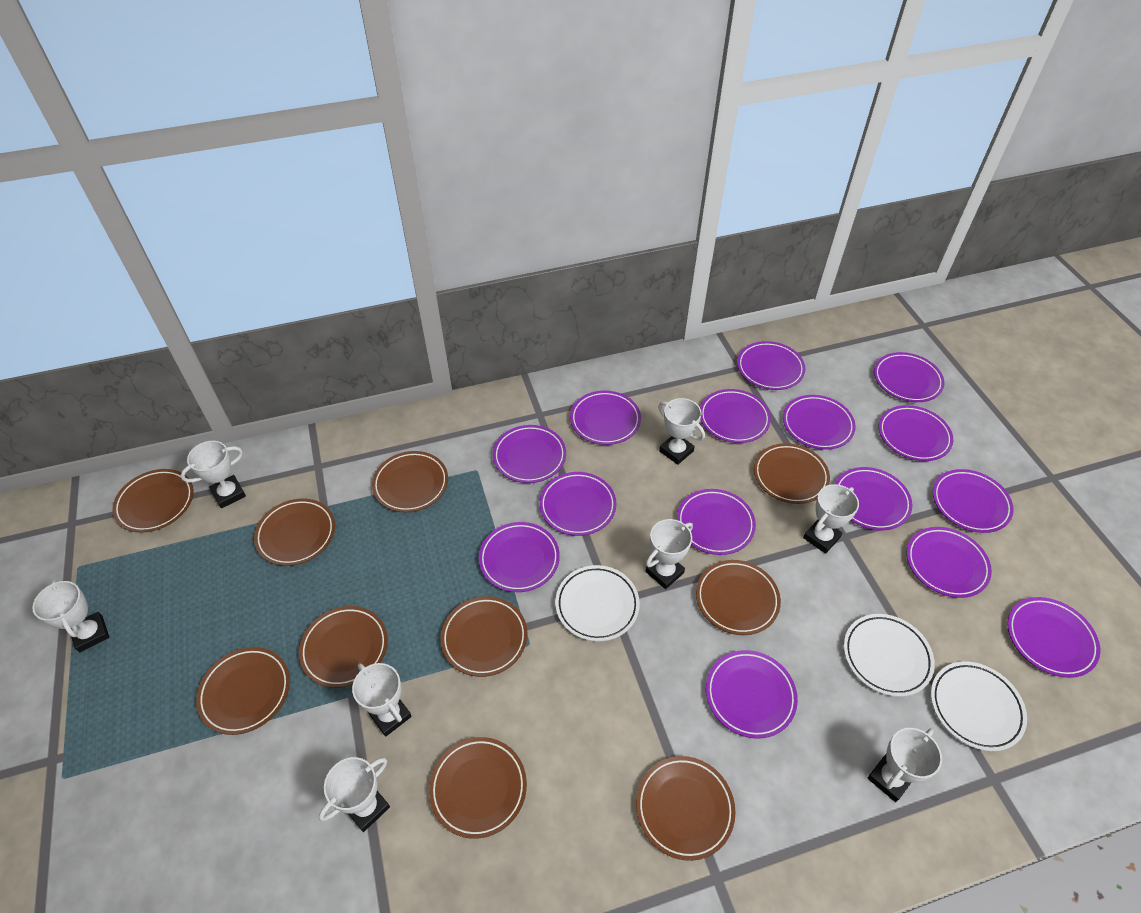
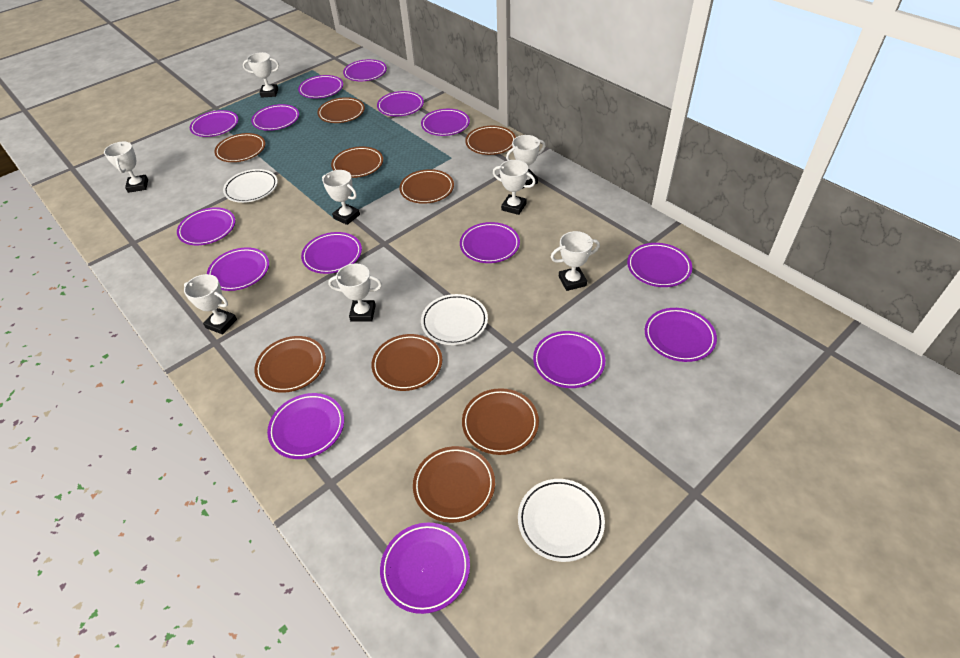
brown plate: [112,469,194,533] [196,647,290,735] [254,498,335,566] [299,606,388,688] [372,451,448,512] [429,737,527,839] [440,596,527,677] [636,756,736,861] [696,560,781,635] [754,443,830,504] = 10 -> [214,133,265,162] [254,336,326,393] [317,97,365,123] [331,147,383,178] [372,334,442,391] [399,169,454,204] [413,446,495,523] [462,388,539,455] [465,126,516,155] = 9

